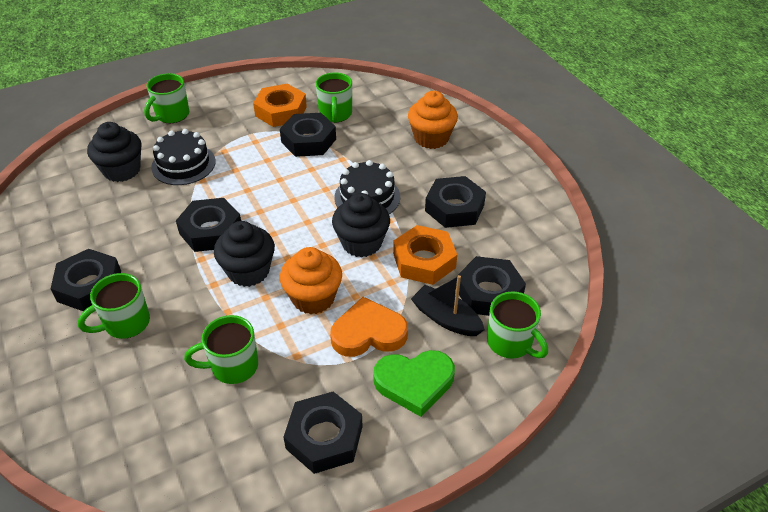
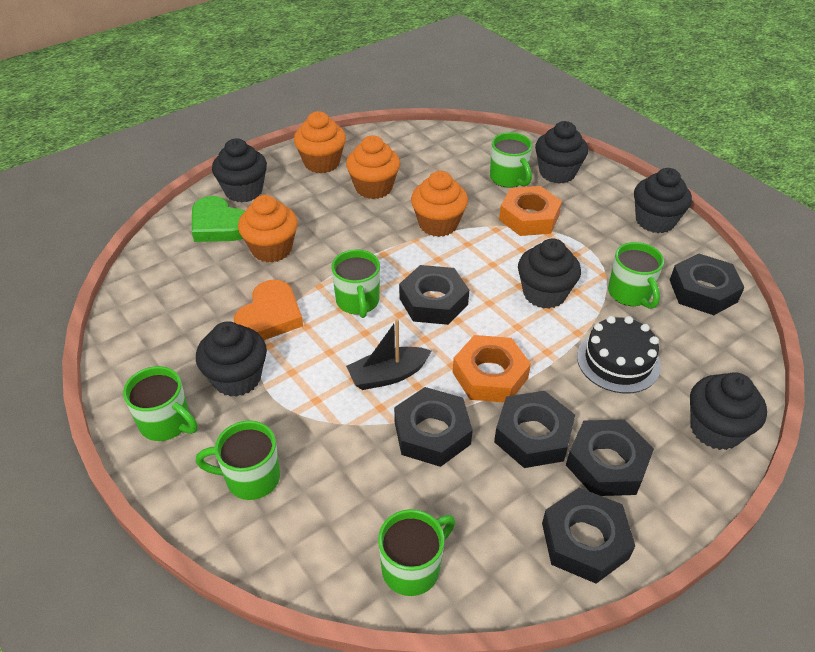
black cake: [151,129,216,185] [335,160,400,214] = 2 -> [577,316,661,393] = 1
black cupcake: [87,122,141,182] [214,221,275,287] [332,193,390,258] = 3 -> [196,322,267,397] [212,138,267,202] [518,238,581,309] [535,121,588,184] [634,168,692,233] [690,372,767,450] = 6
green mug: [78,273,150,339] [144,73,189,123] [184,315,258,384] [315,72,352,123] [487,291,548,358] = 5 -> [123,366,198,441] [196,421,280,500] [331,249,380,318] [378,509,455,596] [490,132,532,188] [608,242,664,309] = 6
orange cupcake: [280,247,342,314] [408,91,458,149] = 2 -> [238,195,298,263] [294,111,346,173] [346,135,400,199] [411,171,468,237] = 4

